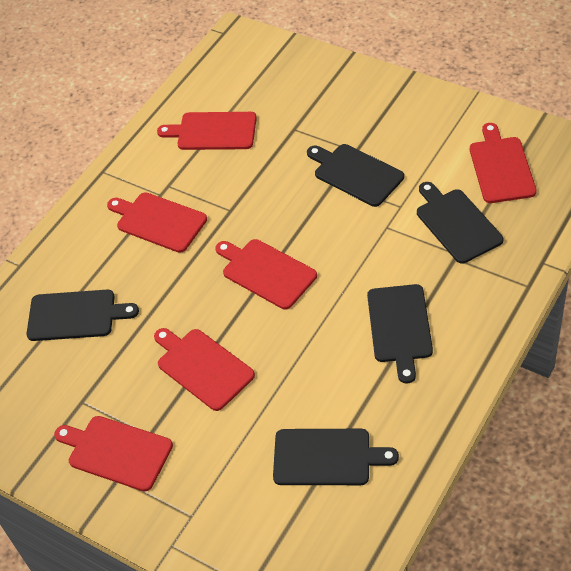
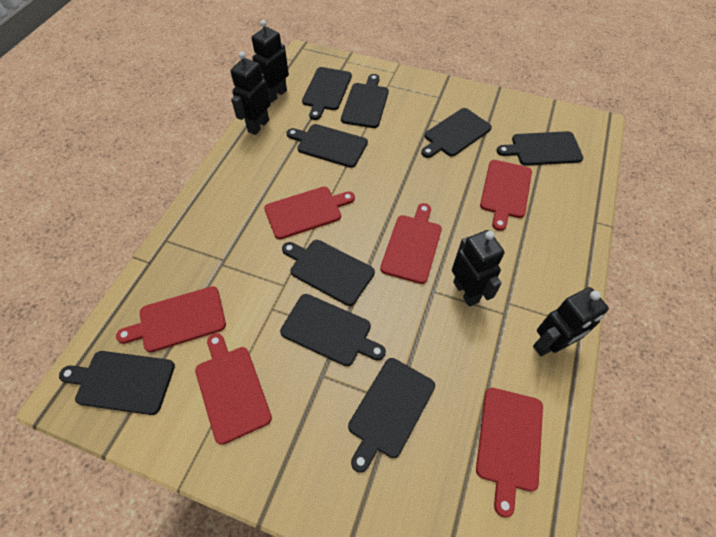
black cutting board: [27,289,139,341] [273,429,399,485] [307,144,404,207] [367,284,433,384] [417,182,503,264] = 5 -> [59,351,175,415] [280,294,386,366] [282,240,375,306] [286,124,368,168] [302,67,352,120] [341,74,389,128] [348,358,435,473] [421,108,492,158] [497,131,583,166] = 9
black robot: none = 0 -> [230,52,271,135] [252,20,289,103] [452,230,504,307] [533,287,609,356] = 4

